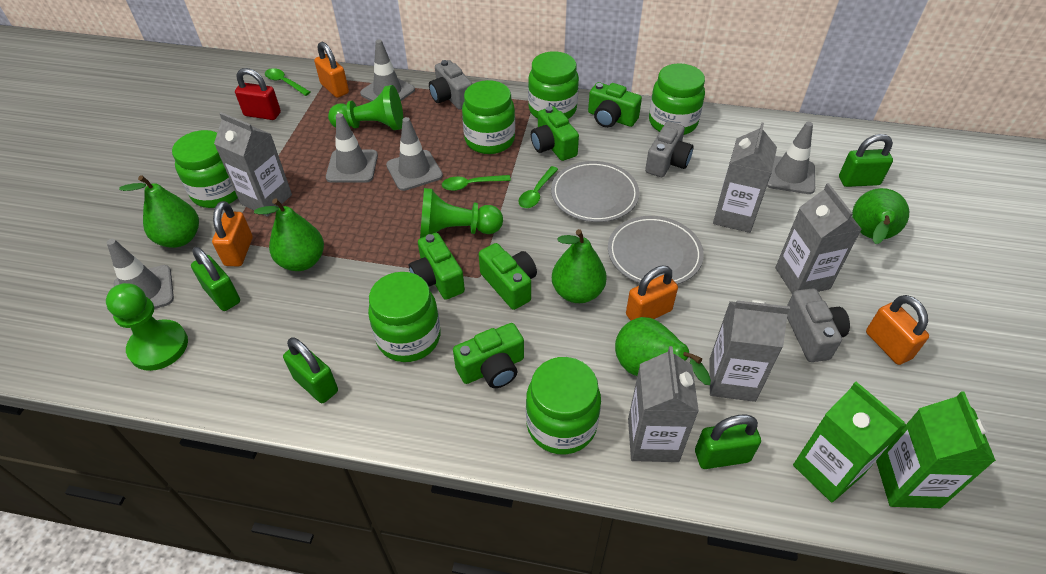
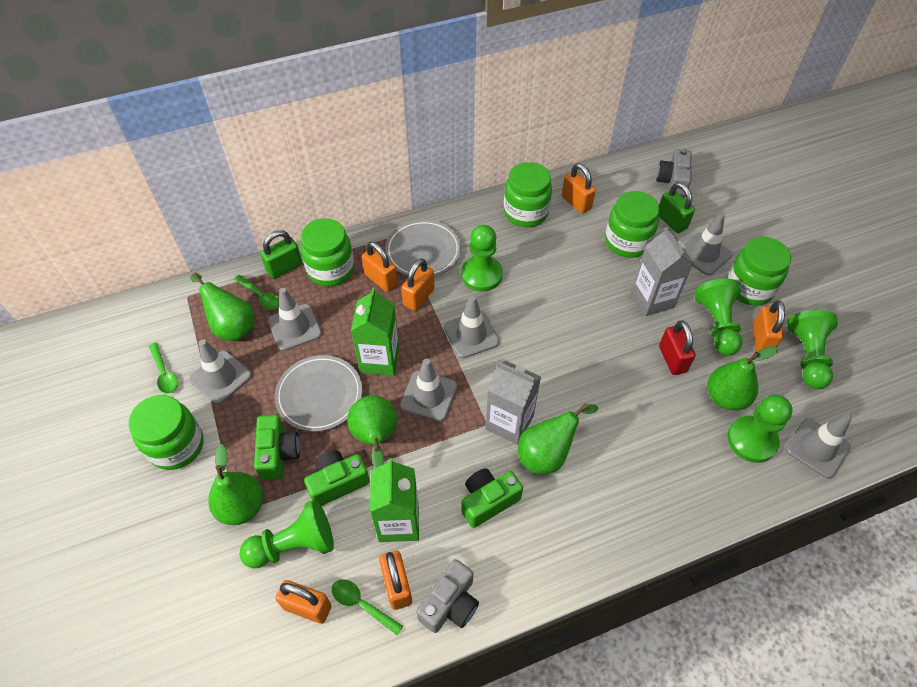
green camera: [409,233,465,300] [453,323,524,388] [479,243,537,310] [531,106,579,161] [588,82,642,128] = 5 -> [254,415,300,480] [304,450,370,506] [461,468,523,528] = 3
green jar: [172,130,238,208] [368,272,441,362] [462,80,515,154] [526,357,601,454] [528,51,579,119] [649,63,705,135] = 6 -> [129,395,203,470] [300,218,354,286] [504,162,552,227] [605,191,659,258] [727,237,791,306] = 5
green padlock: [191,247,240,311] [283,337,338,403] [695,414,761,469] [839,134,893,187] = 4 -> [260,230,302,279] [658,182,695,233] = 2
green pawn: [106,283,188,371] [328,85,403,130] [420,188,503,238] = 3 -> [240,499,334,568] [461,225,503,292] [694,278,743,355] [727,395,793,463] [787,310,838,389] = 5
grey camera: [429,60,472,110] [645,121,693,177] [787,288,850,362] = 3 -> [416,559,479,633] [656,149,692,198] = 2
grey carton: [214,112,292,217] [628,346,699,462] [709,300,790,402] [713,123,777,233] [775,183,862,294] = 5 -> [485,361,541,445] [631,227,694,316] = 2
grey traffic cone: [107,239,174,309] [326,113,378,183] [360,40,415,101] [386,117,443,191] [767,122,815,194] = 5 -> [189,339,252,404] [268,288,322,351] [400,359,457,421] [444,295,500,358] [684,212,732,275] [785,413,852,479] = 6
orange padlock: [212,201,253,266] [314,42,349,98] [626,266,678,320] [866,295,929,365] = 4 -> [275,580,331,624] [362,242,398,292] [379,551,412,610] [401,258,435,311] [562,163,596,214] [752,300,785,352] = 6

